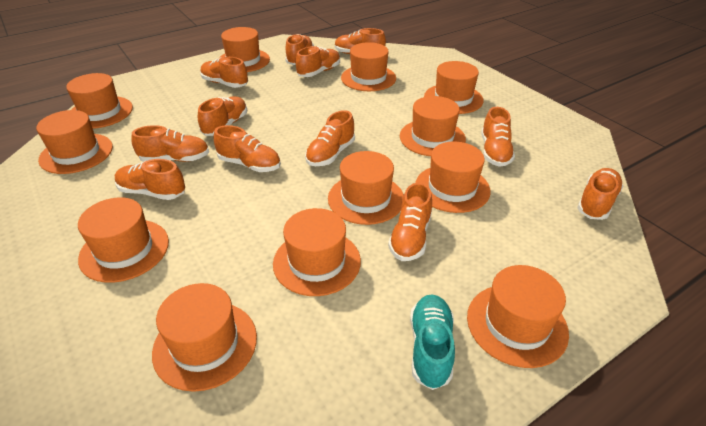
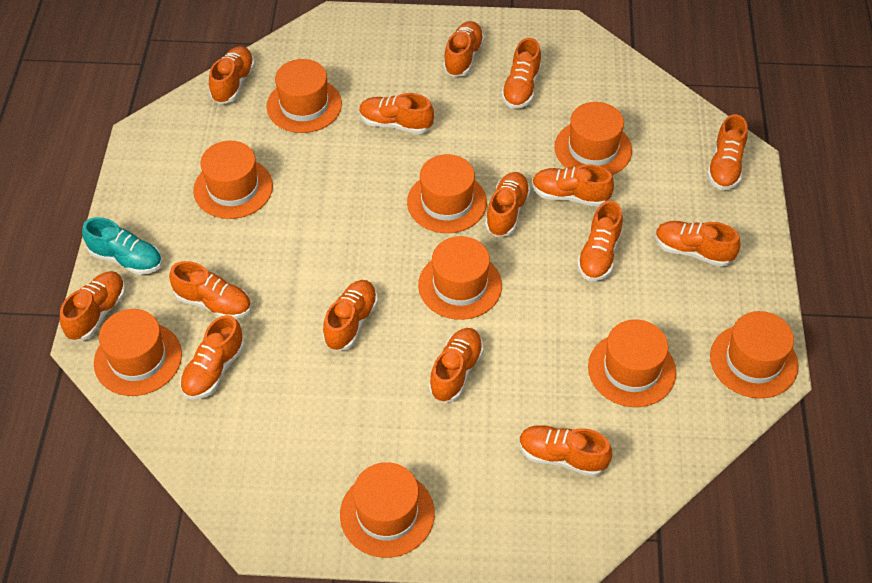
orange hat: [36,110,113,174] [66,73,133,129] [78,197,169,283] [152,283,257,392] [218,27,270,72] [273,208,361,296] [328,151,404,225] [341,42,396,91] [400,96,466,156] [415,142,491,213] [424,61,484,114] [467,265,569,368] = 12 -> [94,309,182,396] [193,141,273,219] [266,59,342,133] [340,462,435,558] [407,154,487,233] [418,236,502,320] [554,102,632,175] [588,320,676,407] [710,311,799,399] = 9
orange shoe: [115,159,185,200] [131,125,209,162] [198,96,247,136] [200,57,248,88] [214,125,281,172] [285,34,314,65] [295,46,340,77] [305,110,355,166] [335,28,386,54] [388,182,432,261] [481,107,515,167] [577,168,623,220] = 12 -> [60,271,126,341] [169,261,251,319] [180,315,244,399] [209,46,255,104] [323,280,378,351] [359,93,434,134] [429,328,484,402] [443,21,485,77] [485,172,531,237] [501,38,541,109] [519,425,612,477] [532,164,614,207] [577,201,623,281] [655,221,740,267] [707,114,748,190] = 15

